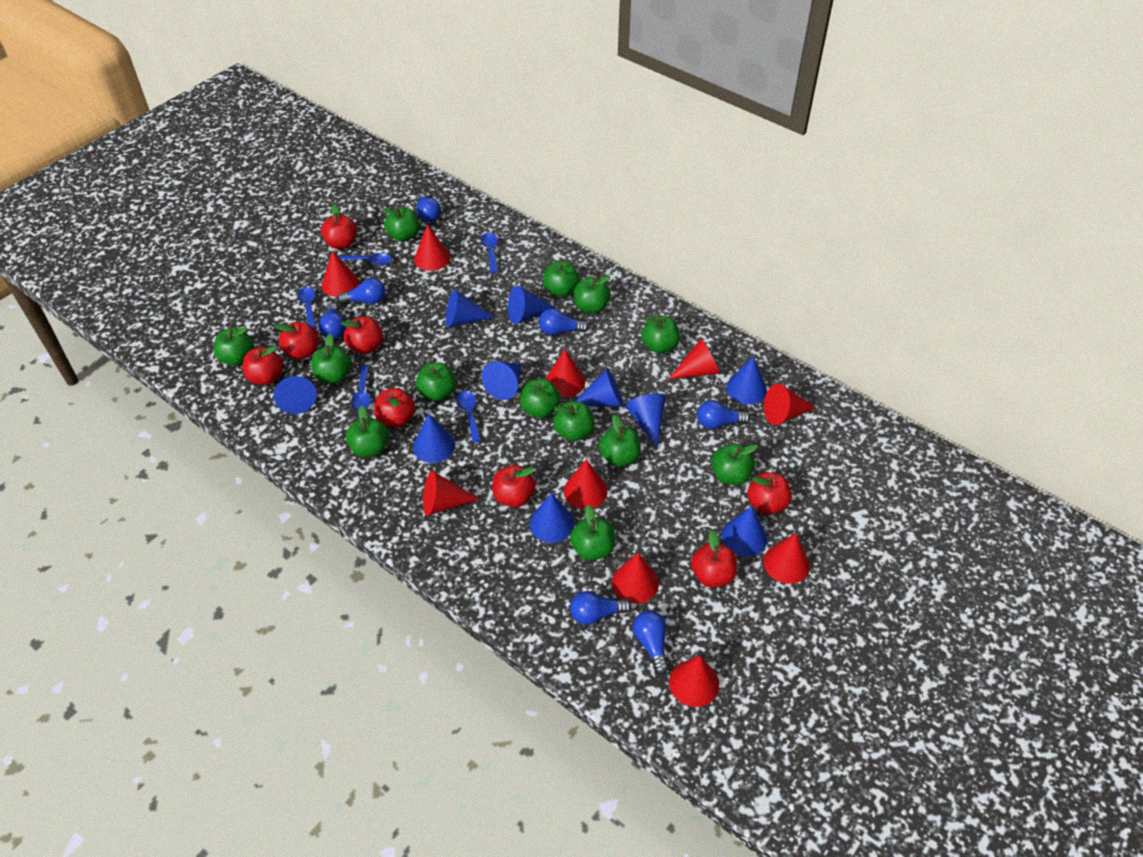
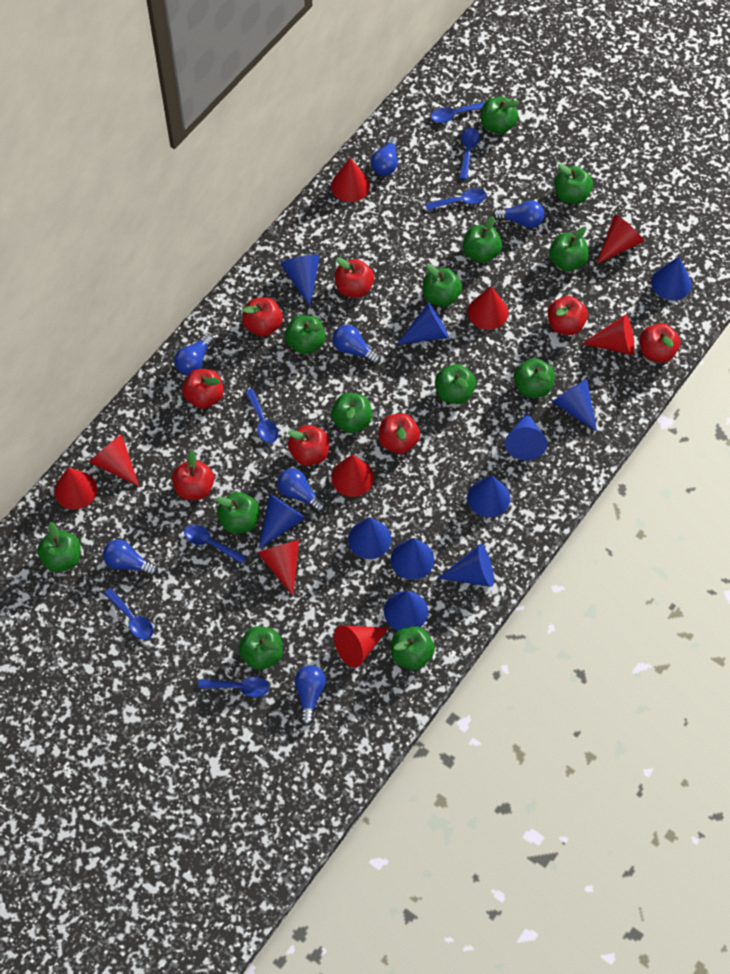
blue cone: [274,376,317,414] [413,414,455,463] [446,290,495,328] [481,362,522,400] [508,286,556,324] [530,493,575,543] [575,368,623,407] [625,393,666,448] [722,506,767,556] [726,356,767,405] = 10 -> [259,494,305,548] [280,254,320,306] [348,517,391,559] [384,591,428,630] [391,538,434,580] [396,302,449,345] [437,544,494,587] [467,475,510,517] [505,412,547,460] [552,379,597,432] [651,257,692,300] = 11
blue spoon: [297,287,317,330] [338,253,392,265] [351,365,371,411] [456,391,481,443] [481,232,499,273] = 5 -> [104,588,153,640] [184,524,246,564] [198,677,269,697] [245,389,278,443] [425,188,487,211] [431,102,485,123] [459,128,480,180] = 7
red cone: [322,250,359,297] [414,225,450,271] [423,471,480,516] [546,349,585,397] [564,459,608,509] [612,553,659,604] [669,338,720,379] [669,656,719,707] [763,533,810,584] [764,383,816,425] = 10 -> [54,467,97,510] [89,434,139,486] [257,540,299,596] [331,158,370,202] [331,454,374,497] [334,625,389,668] [468,286,508,330] [581,315,634,355] [597,215,644,264] = 9

